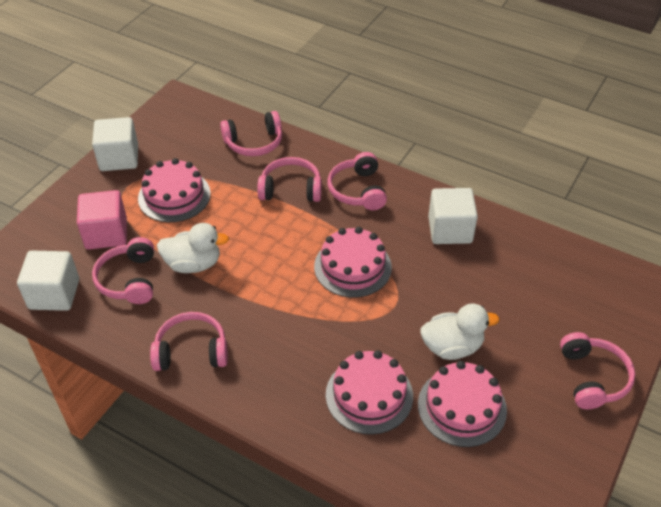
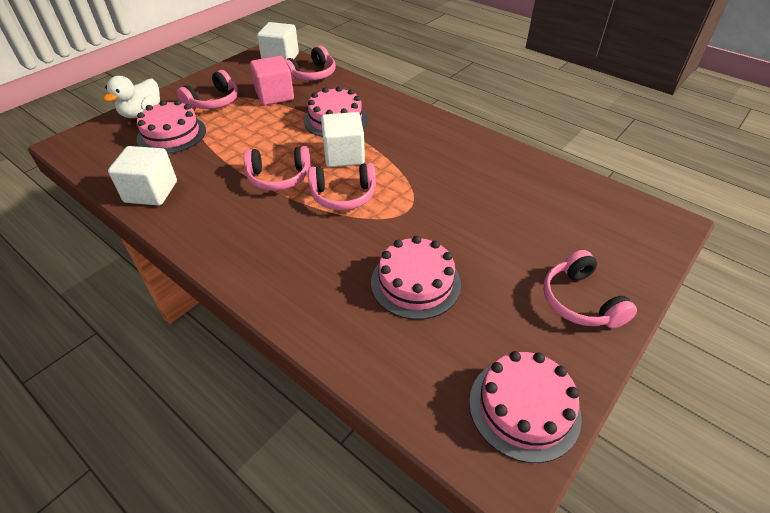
pink headphones: [92,237,154,304] [150,312,228,371] [220,111,282,156] [257,157,322,202] [328,152,387,210] [560,332,635,409] = 6 -> [177,70,238,109] [244,146,311,191] [285,45,336,81] [308,163,376,210] [543,250,637,328] = 5
white duck: [157,223,229,273] [420,304,499,360] = 2 -> [103,76,160,118] = 1

